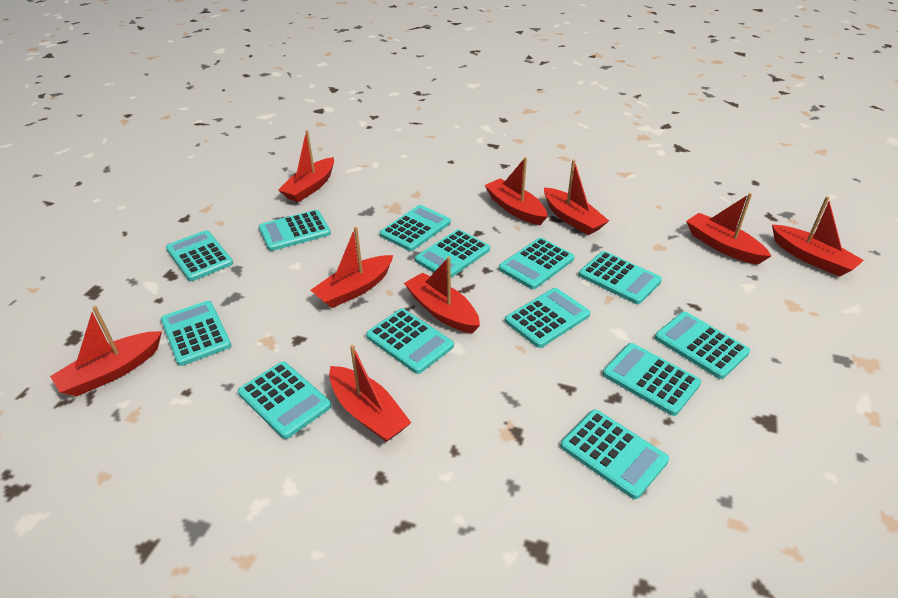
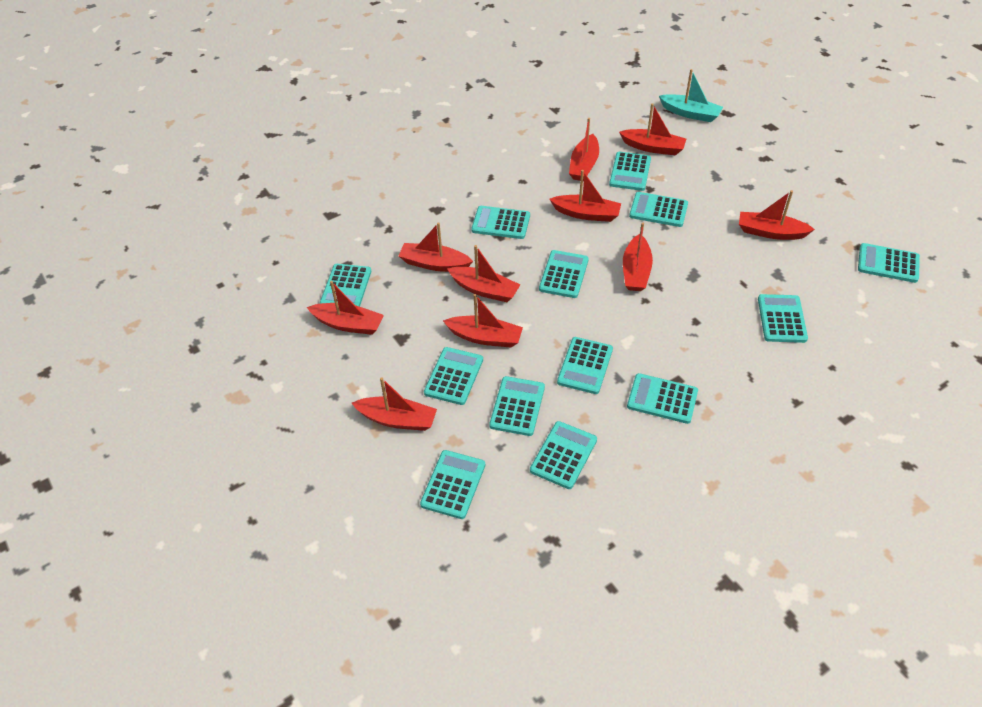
red boat: [50,306,162,396] [278,130,334,202] [311,226,393,308] [329,345,411,442] [404,257,480,333] [484,157,548,225] [544,159,609,235] [686,193,771,265] [772,196,864,277] = 9 -> [307,281,384,335] [352,377,437,431] [399,222,473,272] [443,294,523,348] [448,245,520,302] [549,170,621,222] [569,118,599,181] [619,103,686,155] [623,223,653,291] [739,190,815,240] = 10
turquoise boat: none = 0 -> [659,69,723,122] = 1

